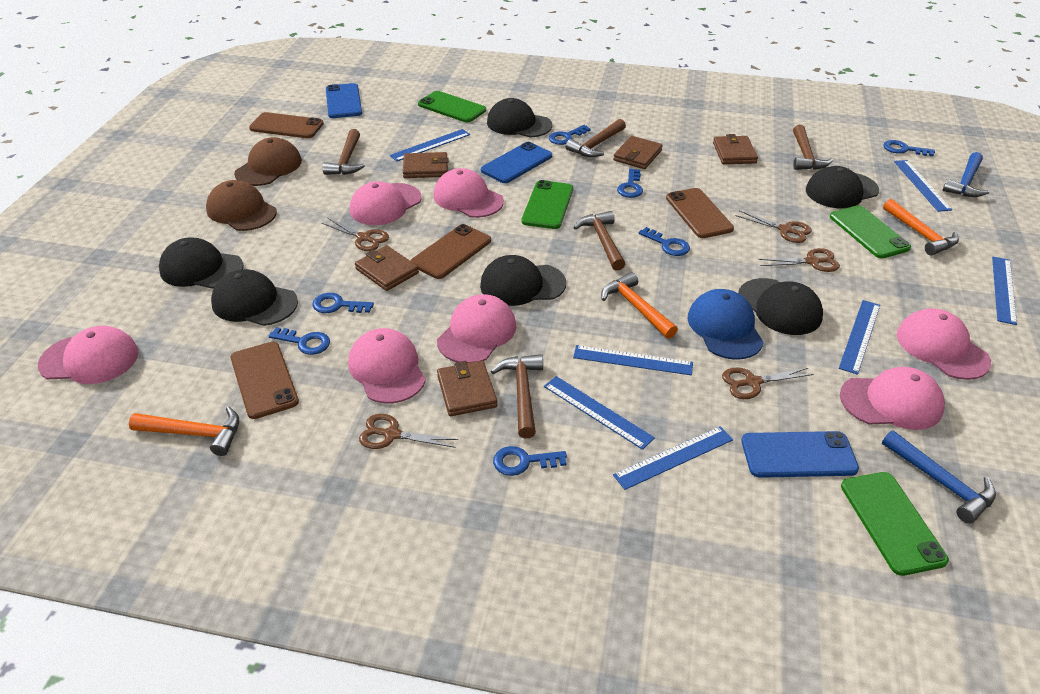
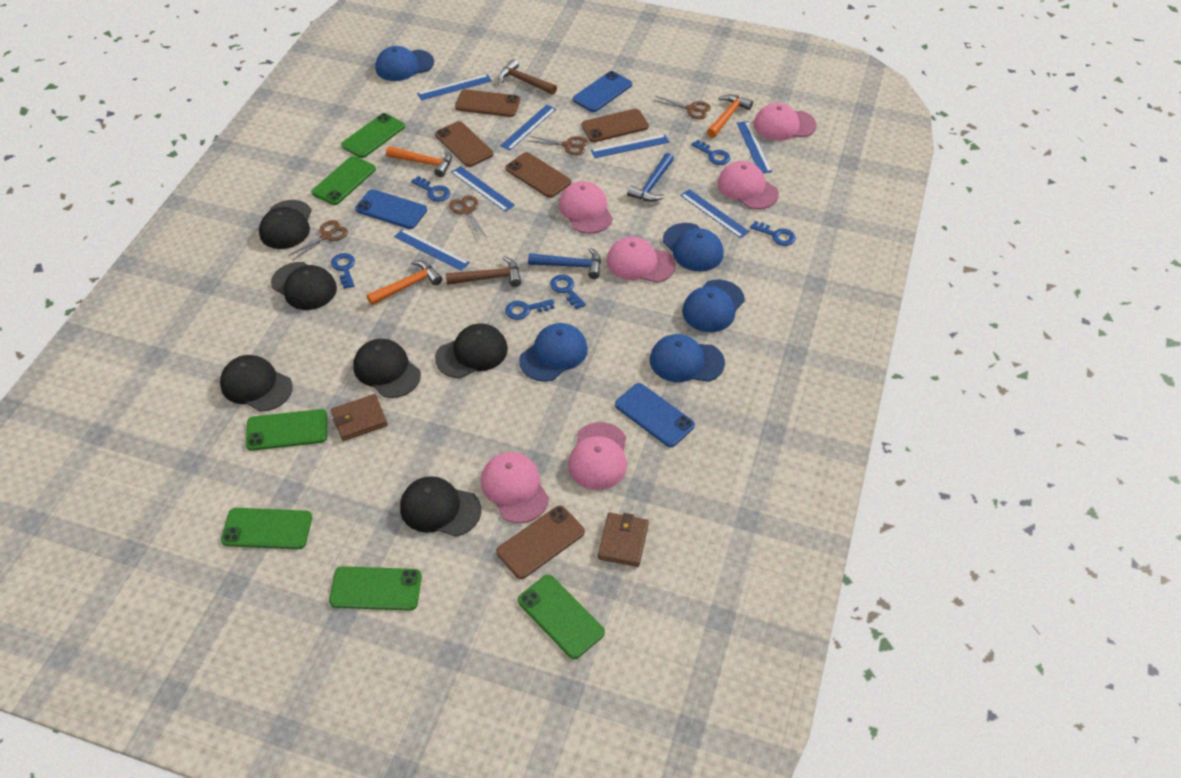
blue cap: [688,289,764,360] = 1 -> [375,46,434,81] [519,323,588,381] [650,334,725,382] [663,223,724,271] [682,280,745,332] = 5
blue key: [269,327,330,355] [312,293,374,313] [493,446,567,476] [549,125,591,145] [617,168,643,198] [638,227,690,256] [883,140,935,156] = 7 -> [331,253,355,289] [411,176,450,202] [505,299,554,320] [550,275,586,309] [691,140,730,165] [750,221,796,246] = 6
brown cap: [206,180,277,231] [234,137,302,186] = 2 -> none = 0
brown hammer: [323,129,365,175] [491,354,543,438] [566,119,626,157] [573,211,625,271] [793,125,833,170] = 5 -> [446,256,521,287] [499,59,557,95] = 2
brown phone: [231,342,299,419] [249,112,324,138] [410,224,491,279] [666,188,734,238] = 4 -> [435,121,493,167] [455,89,520,117] [496,505,585,579] [505,152,571,198] [582,109,649,142] = 5
brown scissors: [322,218,389,251] [359,414,458,449] [722,367,814,399] [736,210,812,243] [758,248,840,272] = 5 -> [288,220,348,260] [449,195,487,239] [528,136,588,155] [653,96,711,119] = 4
brown wallet: [355,245,419,291] [403,152,449,178] [437,361,497,416] [613,136,663,169] [713,134,758,164] = 5 -> [331,394,388,441] [598,513,649,567] = 2
green phone: [418,91,486,122] [521,180,573,229] [830,205,911,259] [841,472,949,576] = 4 -> [221,508,312,549] [246,409,327,451] [311,156,376,205] [329,566,422,611] [341,113,405,158] [518,574,605,659] = 6
pink cap: [38,326,139,384] [348,328,426,404] [350,181,422,225] [433,168,504,218] [437,294,517,363] [840,367,945,430] [897,308,991,380] = 7 -> [481,452,549,523] [559,181,613,234] [568,422,627,490] [606,236,676,283] [718,161,779,209] [754,103,817,141] = 6

